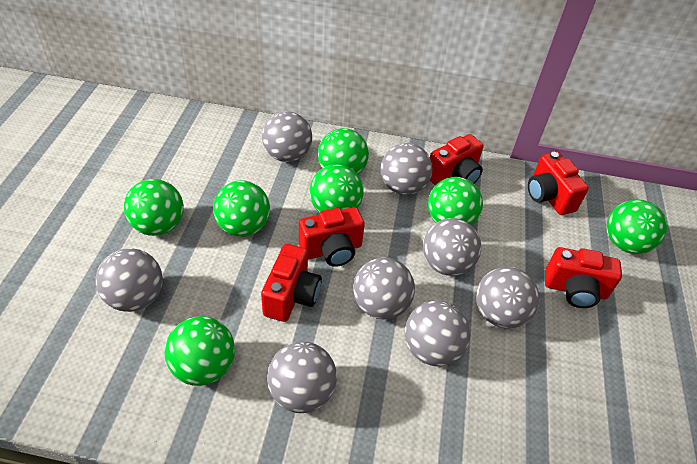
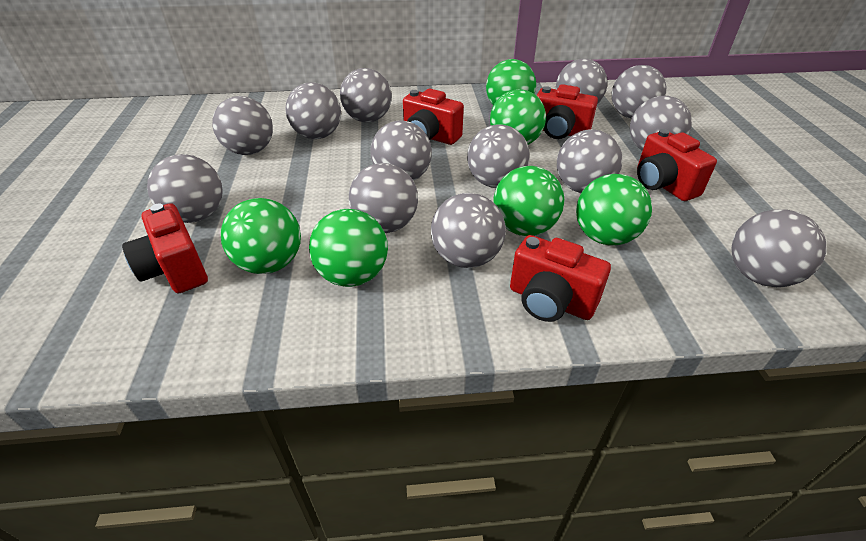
green ball: [124,179,184,236] [165,316,235,386] [213,181,270,237] [309,164,363,213] [318,128,369,175] [428,177,483,226] [607,199,667,254] = 7 -> [221,198,301,274] [309,209,388,287] [486,59,536,105] [490,89,546,145] [494,166,565,236] [576,174,652,245] = 6
grey ball: [96,248,163,312] [262,111,312,162] [267,341,337,413] [353,258,415,319] [380,143,432,195] [405,301,470,366] [423,218,481,276] [476,267,540,329] = 8 -> [147,154,223,223] [212,96,273,155] [285,82,341,139] [340,68,392,122] [349,163,418,233] [371,120,432,181] [431,193,506,268] [467,124,530,188] [556,59,607,104] [557,129,623,193] [612,65,666,118] [630,96,692,151] [731,209,826,287] = 13

